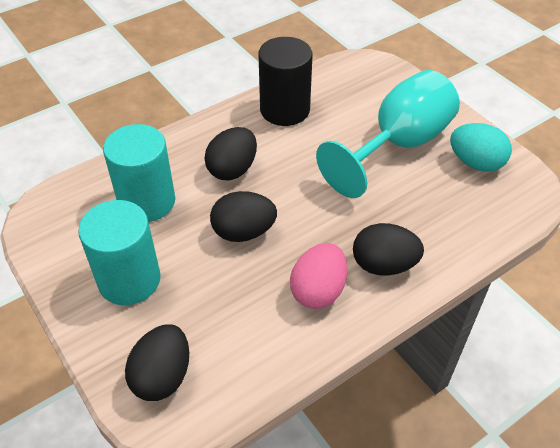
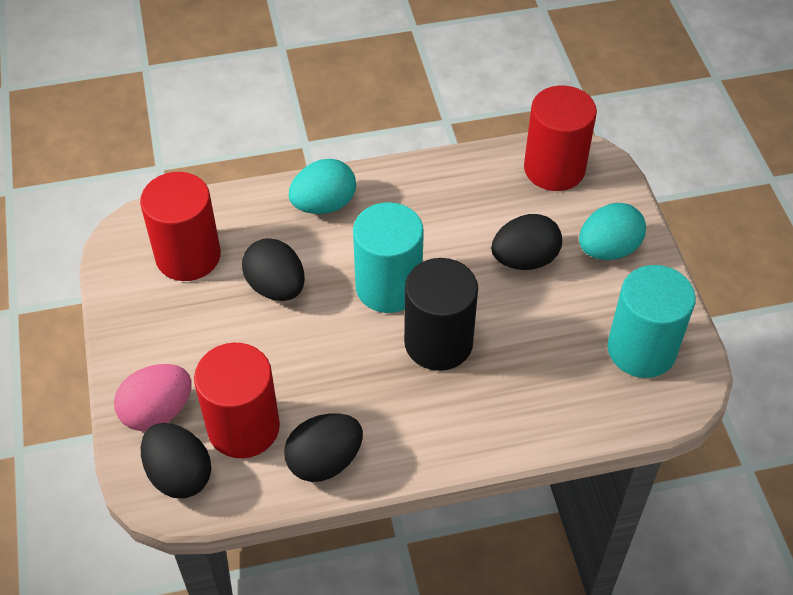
red cylinder: none = 0 -> [140,172,221,281] [194,343,280,458] [524,86,597,191] = 3
turquoise egg: [450,123,512,172] = 1 -> [289,159,356,214] [579,203,646,260] = 2
turquoise goblet: [316,70,460,198] = 1 -> none = 0

